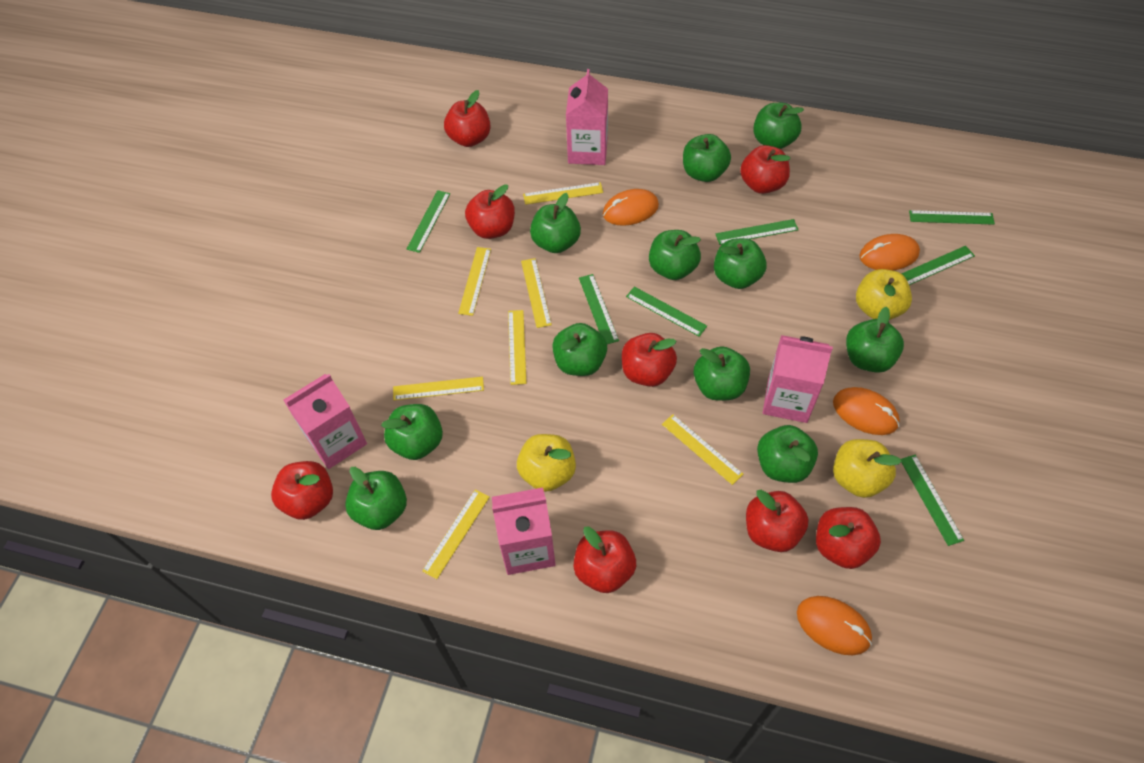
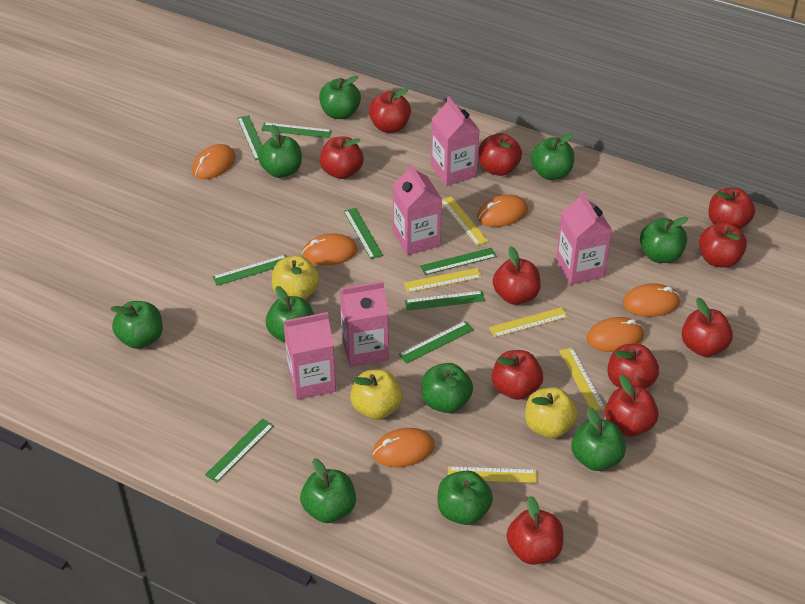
green apple: [345,467,407,530] [381,404,443,460] [530,193,581,253] [552,323,607,376] [649,230,701,280] [683,134,731,182] [694,346,750,400] [714,238,767,289] [753,103,804,149] [757,425,818,483] [846,307,904,373] = 11 -> [110,301,163,349] [258,125,302,178] [266,286,314,343] [300,458,356,523] [319,76,361,119] [422,363,473,413] [438,470,493,525] [531,133,574,180] [571,407,626,471] [640,217,688,263] = 10
green ruler: [407,190,450,253] [579,274,619,344] [626,286,707,337] [715,219,799,245] [901,246,975,285] [901,455,964,546] [909,210,995,225] = 7 -> [205,418,274,483] [212,255,287,286] [237,115,262,160] [261,122,332,138] [344,208,383,259] [398,321,473,364] [405,291,485,311] [420,248,497,275] = 8
orange mouse: [603,189,659,226] [797,596,872,655] [833,387,900,435] [859,234,920,270] = 4 -> [192,144,236,179] [302,233,358,265] [372,428,435,467] [477,194,528,227] [586,317,644,352] [623,283,680,317] = 6
pink carton: [283,374,367,469] [492,488,556,575] [566,69,608,165] [763,335,833,423] = 4 -> [284,312,336,400] [340,281,389,367] [393,163,442,255] [431,97,479,186] [556,191,612,285] = 5
red apple: [271,461,333,520] [444,90,490,147] [465,184,515,239] [573,527,636,593] [622,333,677,387] [740,145,790,194] [746,490,809,552] [816,507,881,569] = 8 -> [320,136,364,179] [369,88,411,133] [479,133,522,176] [492,350,543,400] [493,247,541,305] [507,496,563,565] [605,375,659,437] [607,344,659,389] [682,298,733,357] [699,222,747,268] [708,188,755,230] = 11
yellow ruler: [393,377,484,400] [422,489,489,579] [458,247,491,316] [508,310,526,385] [521,258,552,328] [523,182,603,205] [662,414,743,485] = 7 -> [404,268,482,293] [442,196,488,246] [448,466,537,483] [489,307,568,338] [559,347,605,411] = 5

